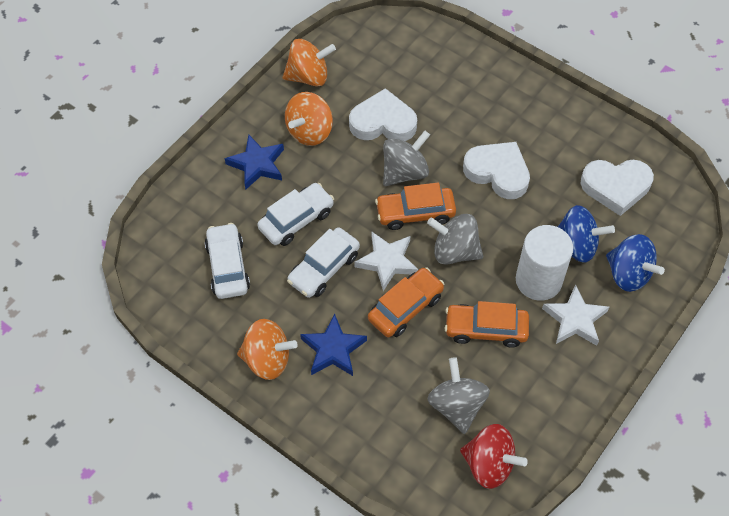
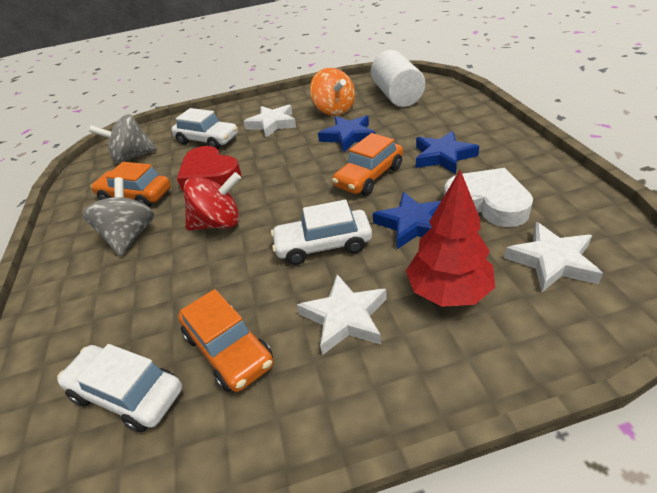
blue spinning top: [558,205,615,263] [606,234,665,292] = 2 -> none = 0
blue star: [225,134,284,189] [300,314,367,376] = 2 -> [318,116,375,152] [373,192,441,249] [416,130,479,174] = 3
grey spinning top: [383,131,430,186] [427,214,483,265] [427,357,490,434] = 3 -> [83,177,154,256] [89,114,157,163] = 2
orange spinning top: [237,319,298,380] [283,39,336,87] [285,92,333,146] = 3 -> [310,68,355,116] = 1
red heart: none = 0 -> [177,146,241,191] = 1
red tree: none = 0 -> [406,170,495,307] = 1
white heart: [349,88,417,141] [463,142,530,199] [581,160,654,216] = 3 -> [444,168,533,227] = 1
white star: [355,232,418,291] [542,284,609,346] = 2 -> [243,105,296,138] [297,274,387,355] [504,222,603,292] = 3

